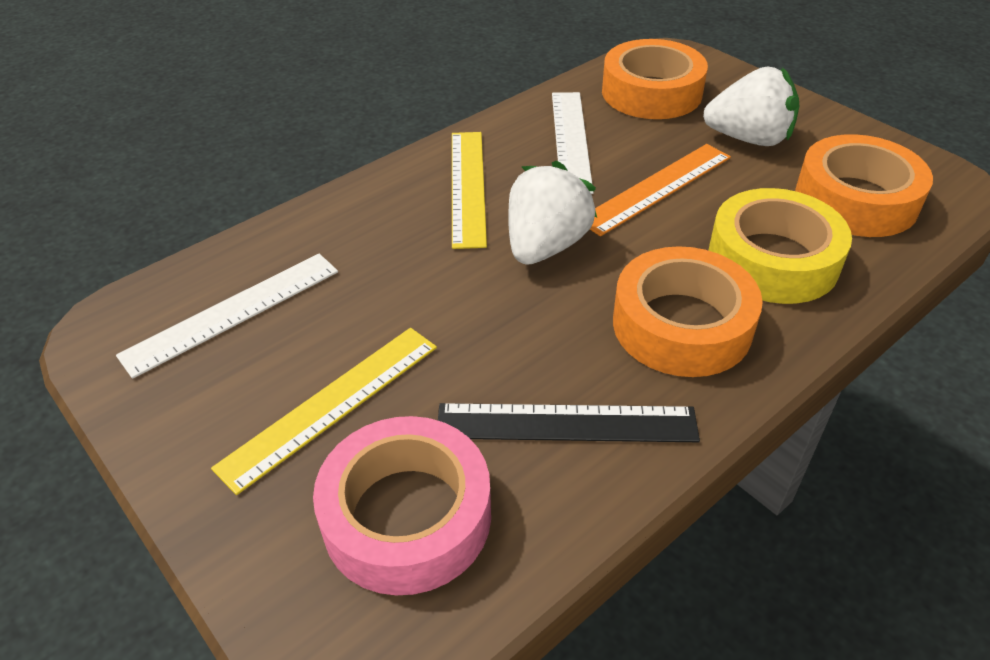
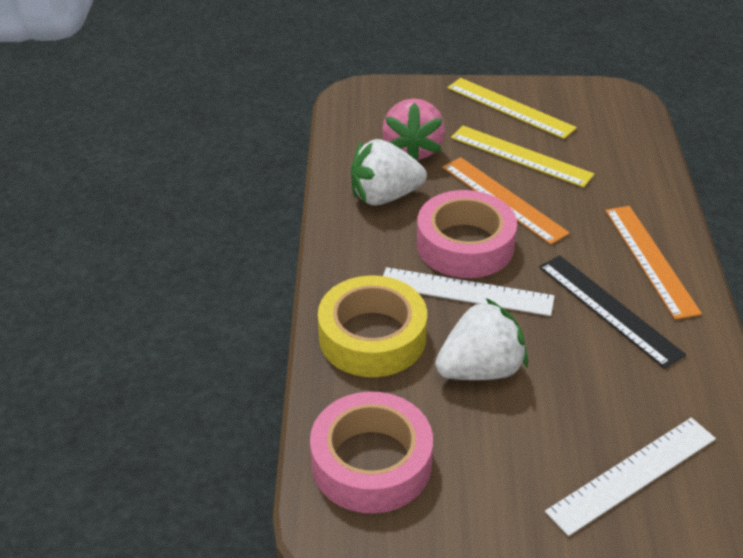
orange ruler: [590,144,731,236] = 1 -> [442,157,570,245] [605,206,702,320] = 2
orange tape: [602,39,708,119] [613,246,763,377] [795,134,933,237] = 3 -> none = 0
pink strawberry: none = 0 -> [382,98,445,161] = 1
pink tape: [313,416,491,595] = 1 -> [310,392,433,513] [417,190,517,278] = 2

